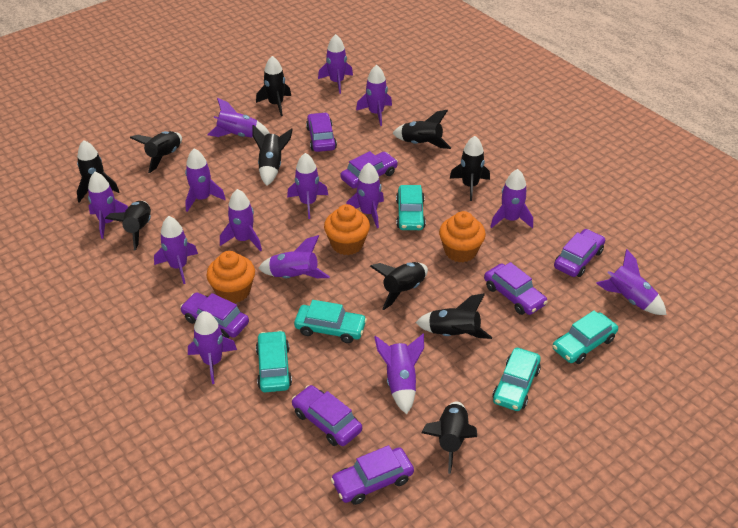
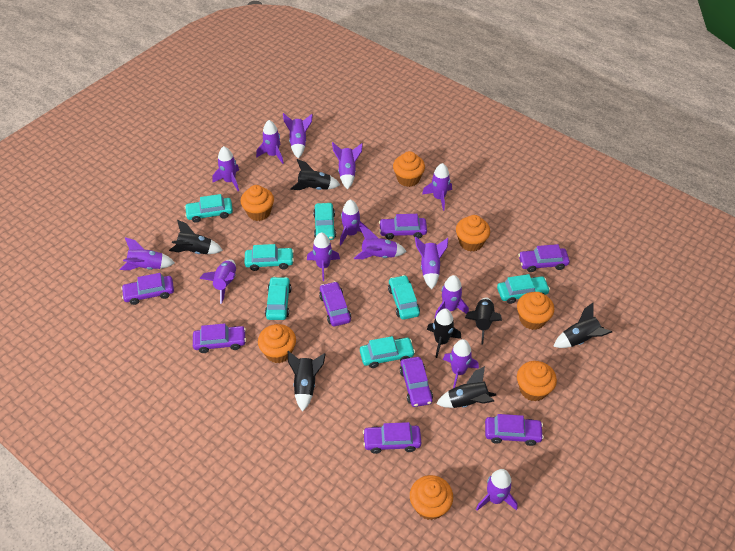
black rocket: [77,140,119,202] [105,201,151,250] [130,131,182,173] [252,125,293,186] [256,56,291,116] [370,262,428,310] [393,110,451,149] [415,293,492,339] [422,401,477,474] [449,136,490,201] = 10 -> [169,220,223,254] [288,351,326,412] [290,159,340,190] [427,309,461,358] [436,366,496,408] [465,297,502,345] [553,303,612,348] = 7
orange cupcake: [207,251,255,303] [324,204,370,255] [439,211,486,263] = 3 -> [240,185,274,221] [258,324,296,363] [393,151,425,187] [410,475,453,520] [456,215,490,252] [517,292,554,330] [517,361,557,401] = 7
purple car: [180,292,249,338] [292,385,362,446] [306,112,337,152] [331,445,414,505] [340,151,398,189] [484,262,548,315] [554,229,605,277] = 7 -> [121,273,174,305] [193,323,246,353] [319,281,351,326] [363,422,421,454] [379,214,427,240] [400,357,433,407] [485,414,544,446] [518,244,570,272] = 8
turquoise car: [256,330,292,392] [294,300,367,343] [396,185,426,230] [492,348,541,411] [552,310,618,364] = 5 -> [185,194,233,223] [244,244,294,271] [265,277,291,320] [313,203,336,240] [360,336,415,368] [388,275,420,320] [497,274,550,304] = 7

